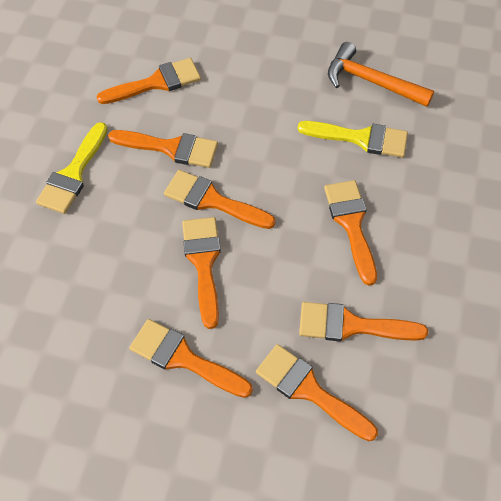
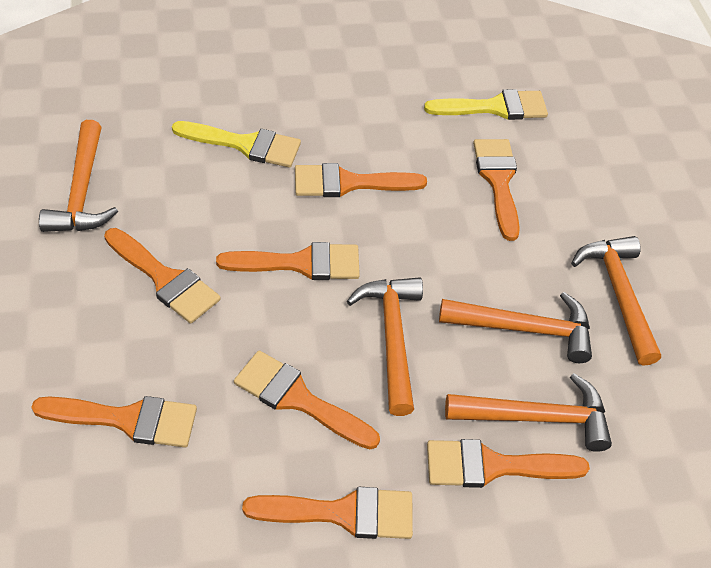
orange hammer: [328,42,434,107] = 1 -> [39,120,118,232] [347,277,423,416] [439,292,592,363] [445,373,612,452] [571,236,661,366] = 5

